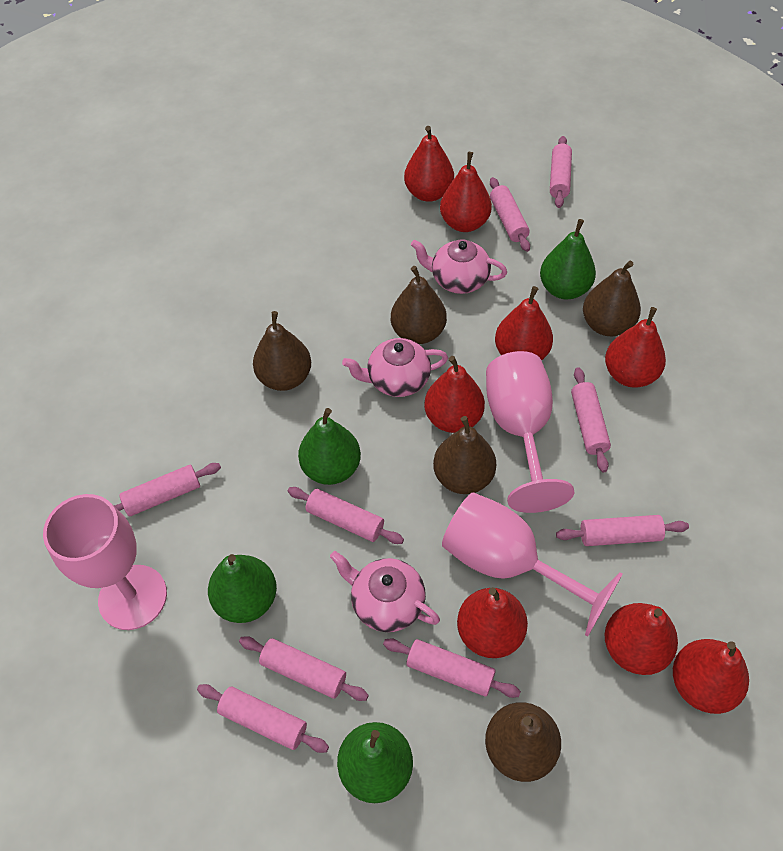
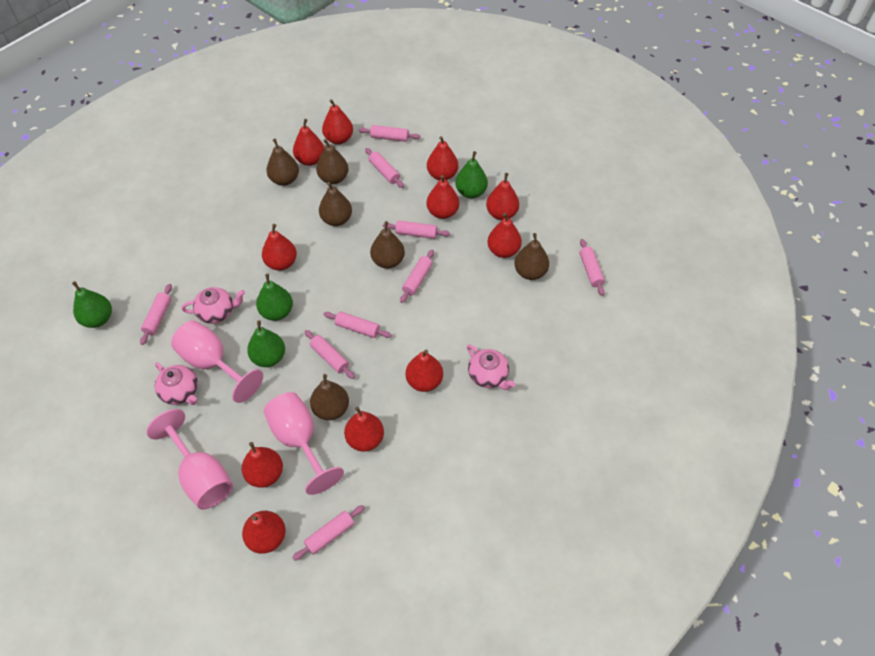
brown pear: [253,311,311,391] [391,266,447,344] [433,416,496,494] [485,702,561,782] [583,261,641,336] = 5 -> [266,138,299,186] [310,374,349,420] [316,139,349,184] [319,182,352,226] [370,221,405,269] [514,233,549,280] = 6
red pear: [404,126,454,202] [424,356,485,433] [440,152,492,232] [457,587,528,658] [495,286,553,360] [604,603,678,675] [605,307,666,388] [673,639,749,714] = 8 -> [242,442,283,488] [242,511,286,554] [262,224,297,271] [293,119,324,166] [322,99,353,144] [344,407,384,452] [406,350,443,392] [427,136,458,180] [427,175,459,219] [486,173,519,220] [487,213,522,258] = 11

